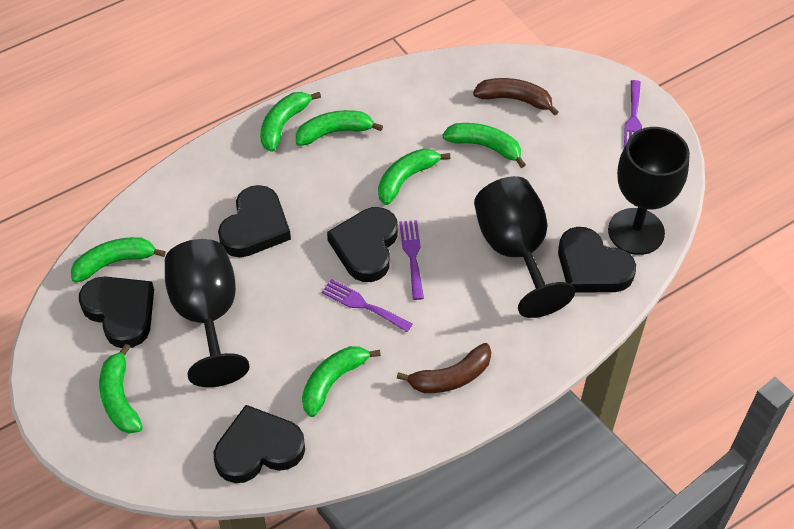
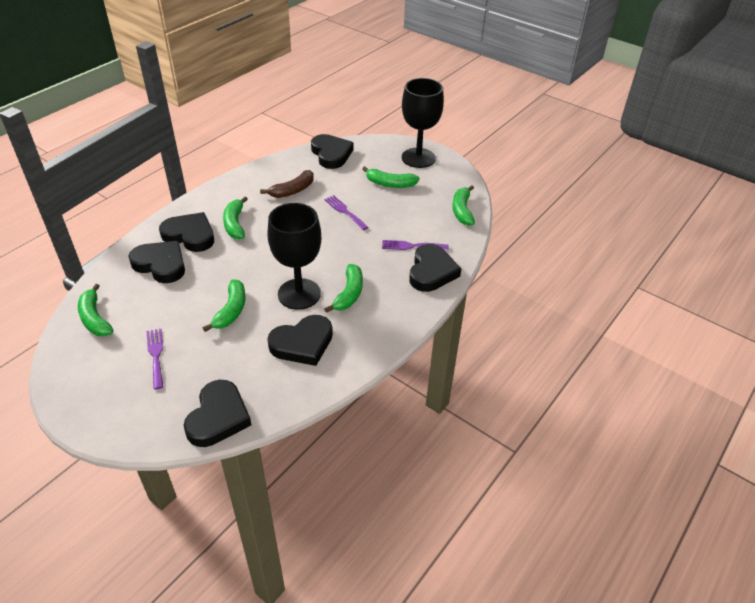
black goblet: [165,239,250,387] [474,176,575,318] [608,127,690,255] = 3 -> [267,203,321,310] [402,78,444,168] = 2
black heart: [79,276,154,348] [214,405,305,483] [218,185,291,257] [327,207,398,282] [558,227,636,293] = 5 -> [128,241,185,283] [159,212,214,252] [184,380,251,447] [267,315,333,366] [311,134,354,169] [409,244,461,292] = 6
brown banana: [397,343,492,393] [473,78,559,116] = 2 -> [260,170,314,198] = 1
green banana: [71,237,166,282] [99,343,143,434] [260,92,321,152] [296,110,383,146] [302,346,381,417] [378,149,450,205] [442,123,526,168] = 7 -> [78,284,113,336] [203,279,245,332] [223,196,248,239] [324,264,363,313] [362,166,420,188] [453,185,475,226] = 6

